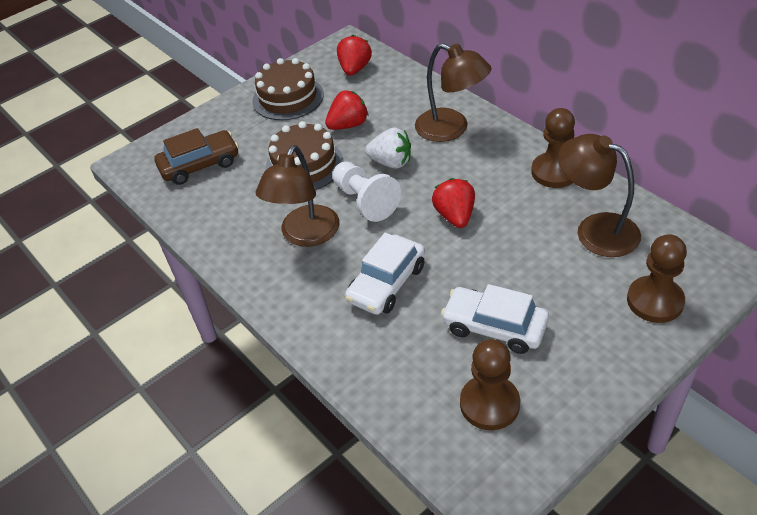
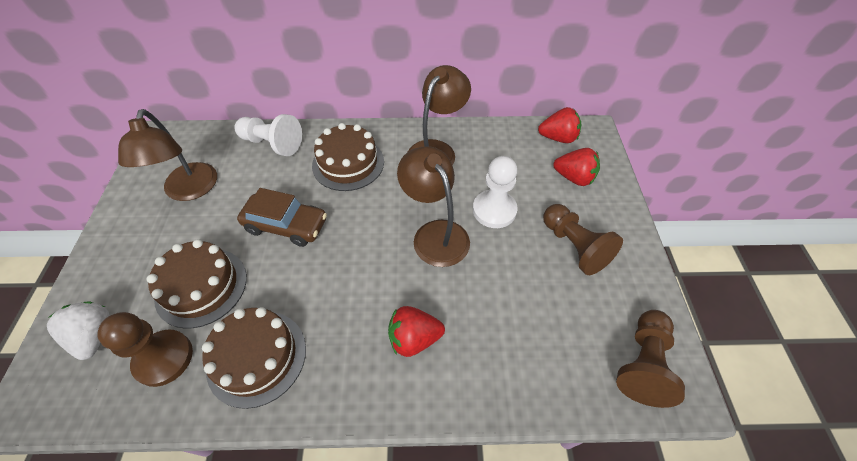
brown cake: [252,58,324,120] [265,121,344,190] = 2 -> [147,239,247,329] [202,307,306,409] [312,123,384,191] = 3
white car: [345,233,425,315] [441,284,549,354] = 2 -> none = 0
white pawn: [332,162,401,222] = 1 -> [234,114,302,156] [473,156,518,228] = 2

